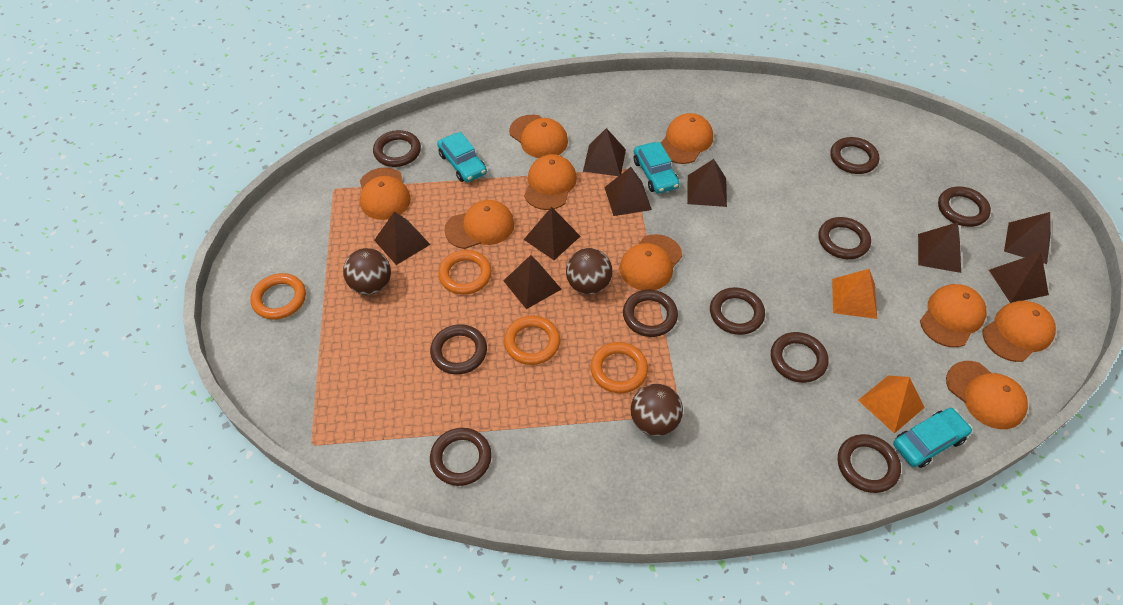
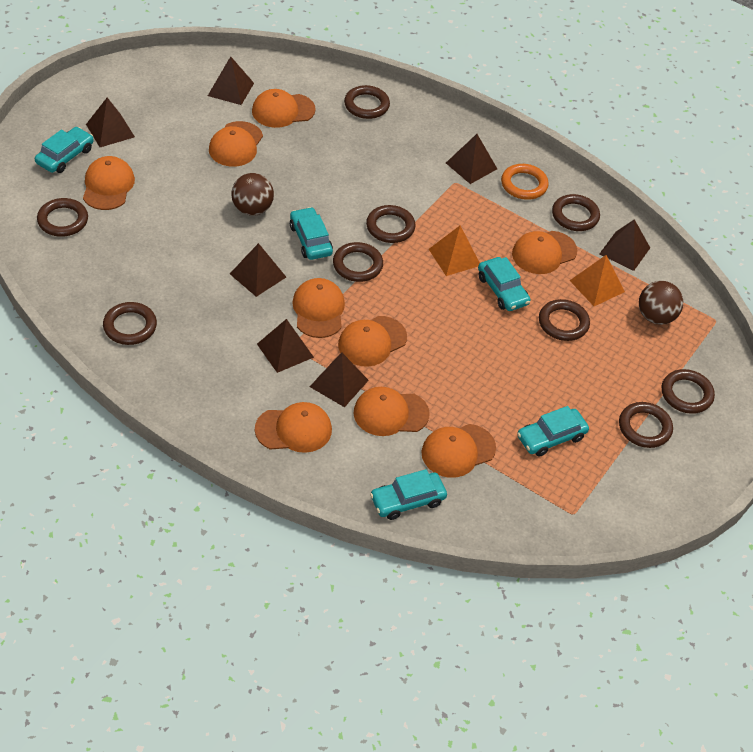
brown ball: [343,248,391,295] [566,248,612,295] [631,384,683,436] = 3 -> [231,173,274,216] [639,281,683,325] = 2
brown pyramid: [374,211,431,265] [504,255,561,309] [524,207,580,260] [583,128,626,176] [604,167,652,216] [687,159,727,207] [918,222,961,273] [989,252,1049,303] [1004,212,1051,264] = 9 -> [86,98,135,147] [208,56,254,105] [230,243,286,297] [257,319,314,373] [310,352,369,407] [446,134,497,184] [600,219,650,271] = 7
brown ring: [373,130,421,167] [430,324,487,375] [430,428,492,486] [623,290,678,337] [710,287,765,335] [771,332,828,383] [818,217,871,259] [830,137,879,174] [838,434,901,493] [938,187,991,227] = 10 -> [37,198,88,237] [103,302,157,345] [333,242,383,282] [344,85,390,119] [366,205,416,243] [539,299,590,341] [552,194,600,231] [619,402,673,448] [662,369,715,414] = 9
orange ring: [250,273,306,320] [438,250,492,295] [504,316,560,365] [591,342,648,393] = 4 -> [501,164,549,200] = 1
turquoise car: [437,132,487,182] [634,142,680,194] [893,408,972,468] = 3 -> [35,127,94,173] [290,207,333,260] [370,469,447,520] [478,257,531,311] [517,406,589,457] = 5

